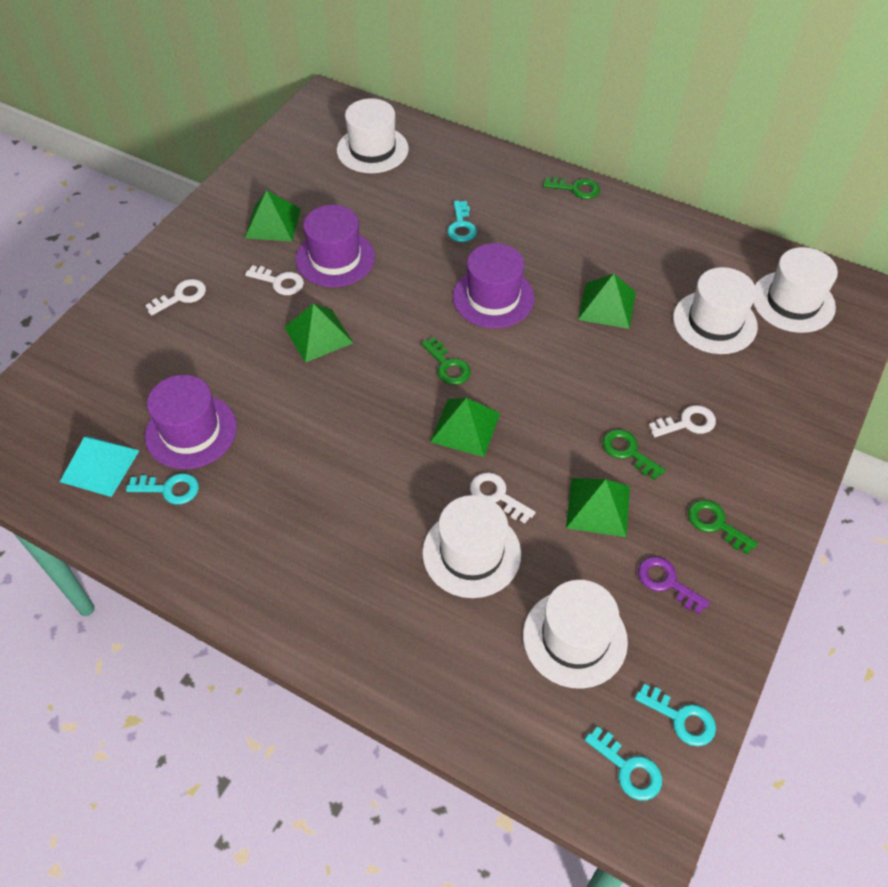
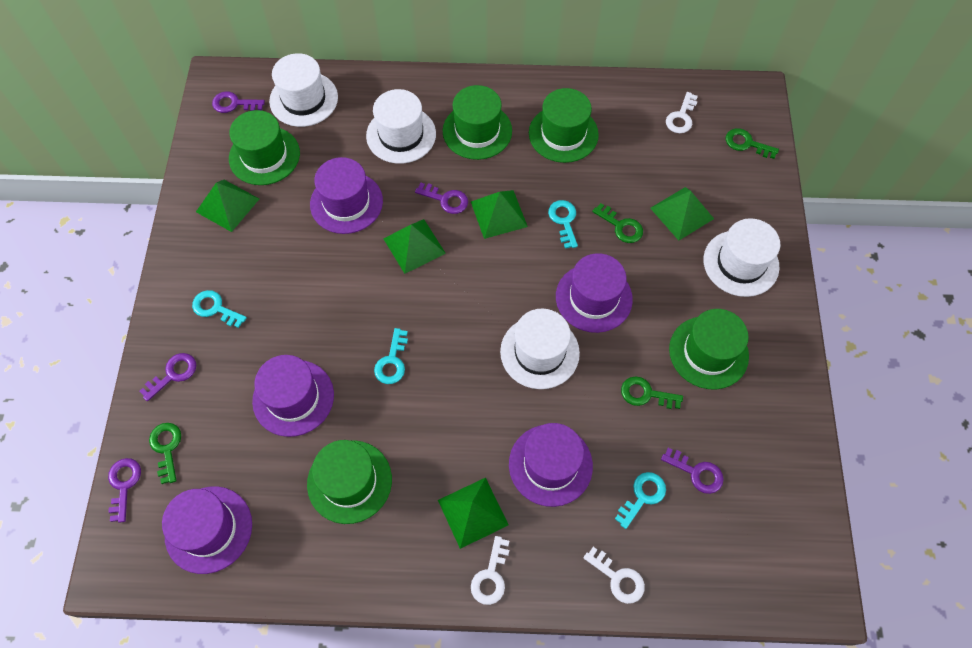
green hat: none = 0 -> [229,110,300,185] [307,440,392,524] [442,85,512,160] [529,88,599,163] [669,309,749,389] = 5
purple hat: [145,375,237,469] [296,205,375,287] [453,243,535,328] = 3 -> [162,486,252,574] [252,355,334,437] [310,157,383,234] [509,423,593,507] [556,253,633,333] = 5
purple key: [638,556,710,614] = 1 -> [108,458,141,523] [139,353,196,402] [212,92,265,113] [415,183,468,214] [661,448,724,494] = 5
turquoise pyramid: [60,436,140,497] = 1 -> none = 0
white hat: [337,98,409,173] [422,495,521,598] [523,580,628,689] [673,267,758,354] [753,247,838,333] = 5 -> [269,53,338,127] [366,89,436,164] [500,309,580,389] [703,218,780,297] = 4
white key: [145,279,206,316] [245,265,304,295] [470,472,536,523] [649,405,716,437] = 4 -> [471,536,509,605] [583,547,645,604] [666,92,698,133] = 3

